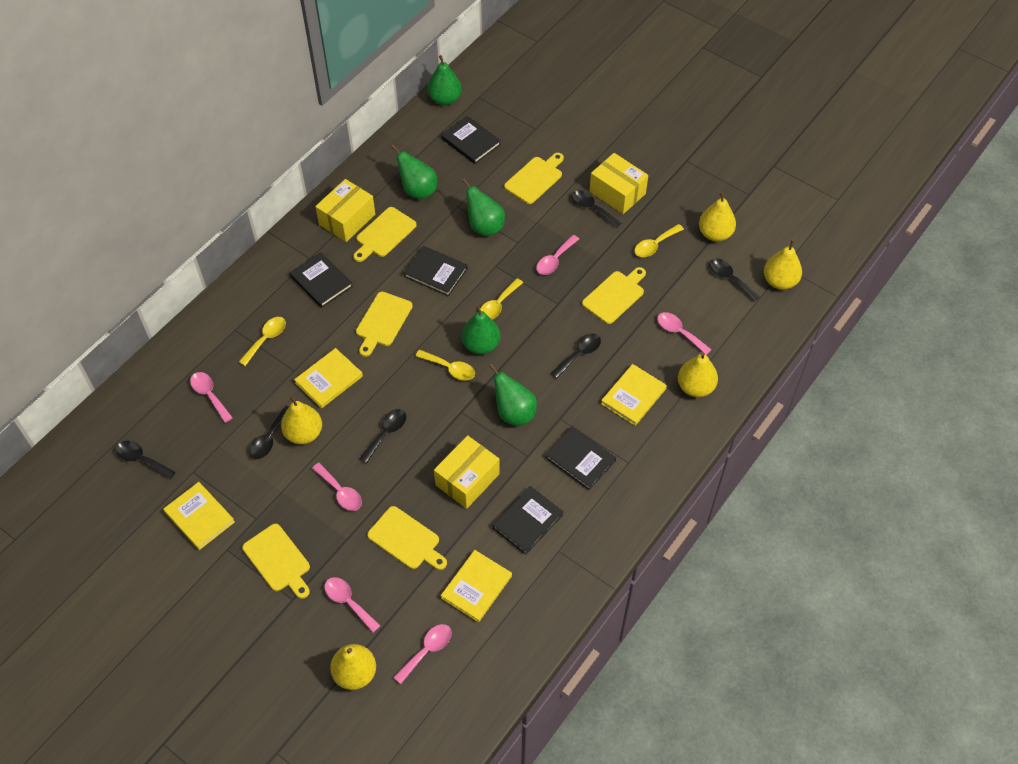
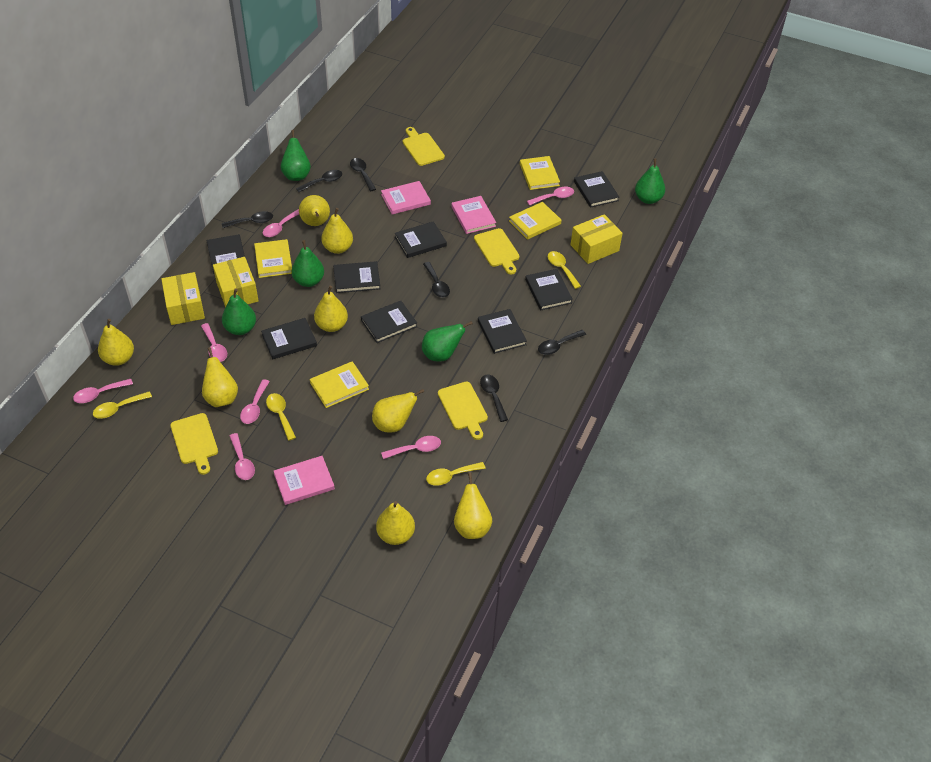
black book: [290,252,353,308] [404,246,468,297] [441,116,501,164] [492,486,564,555] [545,426,616,490] = 5 -> [206,234,245,274] [261,318,317,359] [333,261,380,293] [361,301,417,343] [395,221,447,258] [478,309,527,354] [525,269,573,310] [574,171,619,208] = 8
pink book: none = 0 -> [274,456,335,505] [381,181,431,215] [451,196,496,234] = 3
pink spoon: [190,372,233,423] [312,463,362,511] [324,577,380,633] [393,624,452,684] [536,235,579,275] [657,312,712,355] = 6 -> [73,379,133,403] [201,323,227,362] [230,433,255,480] [240,379,270,424] [263,209,299,237] [381,436,441,459] [527,187,574,206] = 7
yellow cutting board: [242,524,310,599] [353,207,417,262] [356,292,413,357] [367,506,447,570] [504,153,564,204] [582,267,646,324] = 6 -> [170,413,218,475] [403,127,445,166] [438,381,488,440] [474,228,519,274] = 4
yellow pear: [281,396,322,444] [330,644,376,690] [678,352,718,397] [699,191,736,242] [764,240,802,290] = 5 -> [98,319,134,366] [202,347,238,407] [299,195,330,226] [314,286,348,332] [321,208,353,254] [372,389,424,433] [376,501,415,545] [454,473,492,539] = 8

